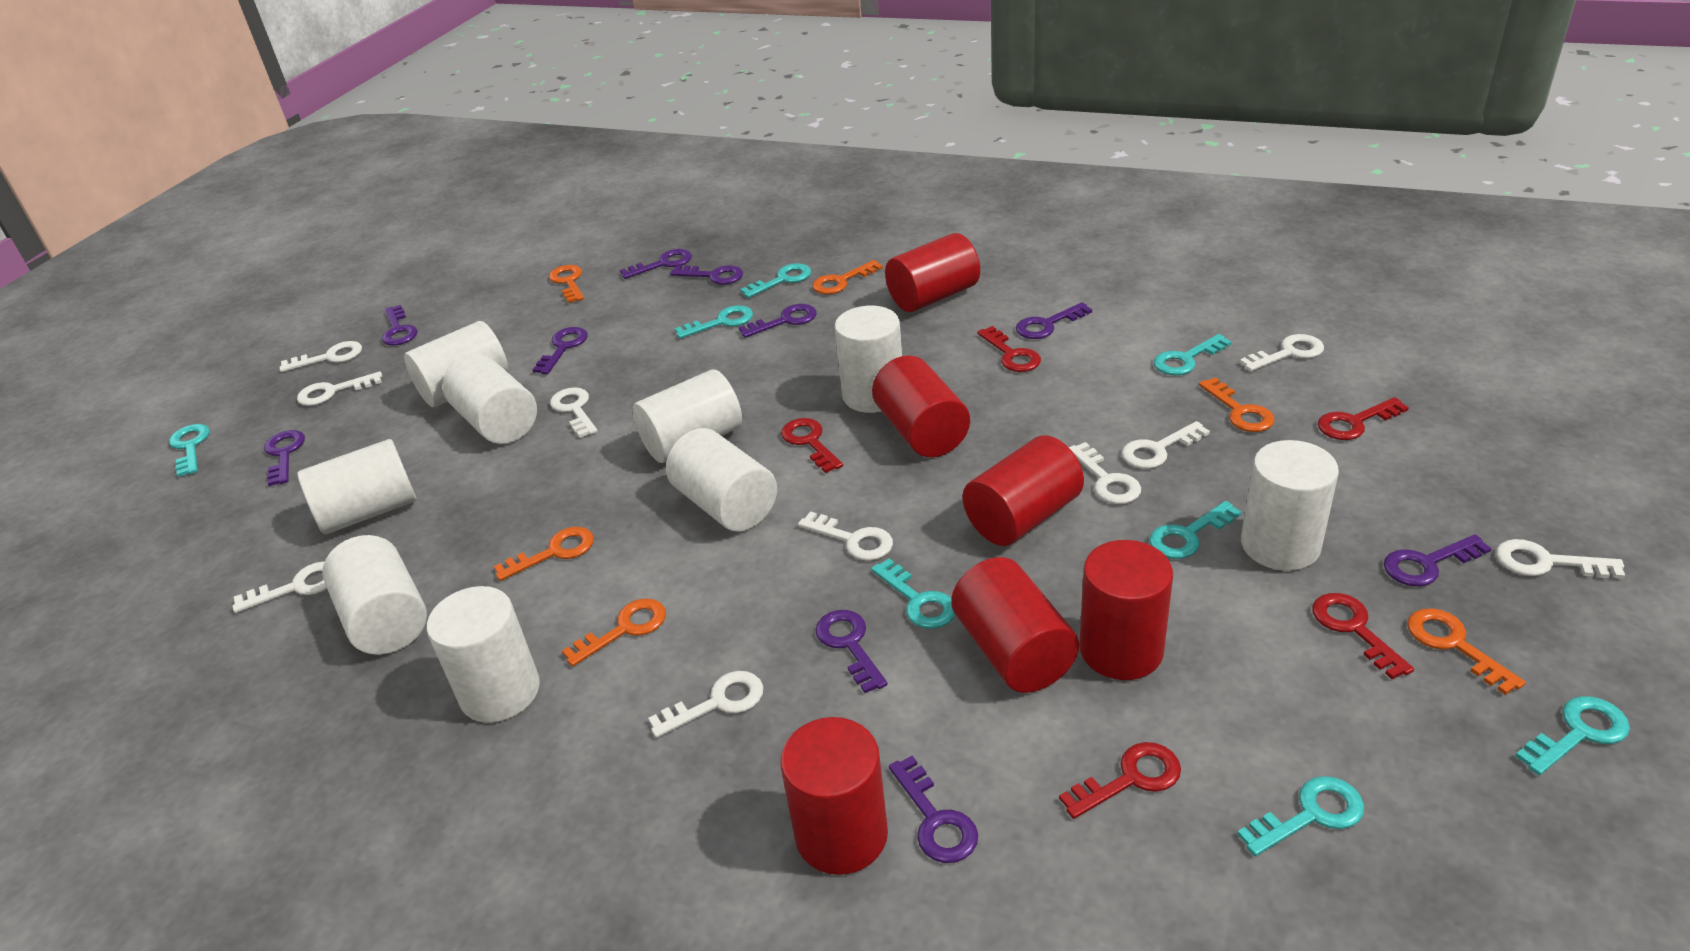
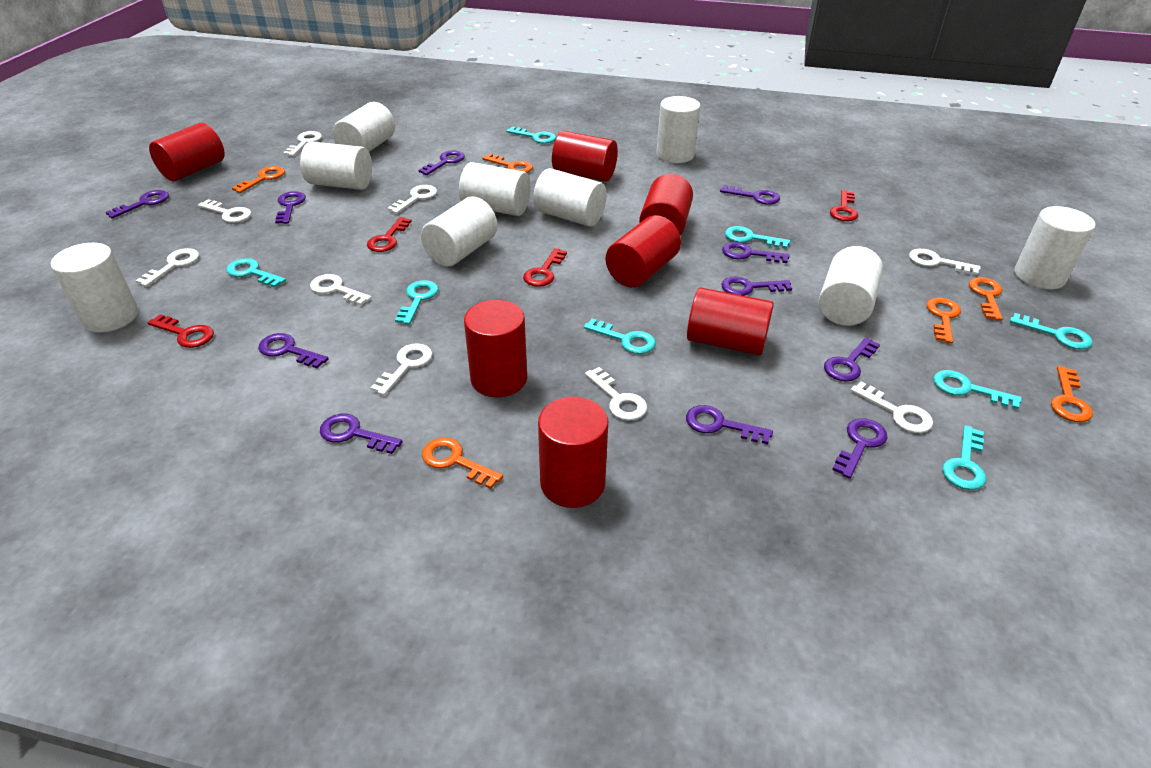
purple key: [264,430,305,486] [382,305,418,346] [533,327,588,374] [620,249,692,279] [670,265,743,285] [739,304,817,338] [815,610,888,693] [889,756,978,863] [1016,302,1092,339] [1384,534,1492,587] = 10 -> [106,190,169,219] [258,333,329,368] [275,191,306,224] [320,414,403,454] [418,150,465,175] [686,405,773,444] [720,185,780,205] [721,277,792,296] [722,242,790,263] [824,337,880,382] [832,418,887,479] = 11
red cylinder: [780,717,888,875] [872,355,970,457] [885,233,980,312] [951,557,1079,693] [963,435,1084,546] [1079,540,1173,680] = 6 -> [149,123,225,181] [464,300,527,397] [538,397,608,508] [552,131,618,182] [606,215,681,287] [639,174,693,235] [687,288,774,355] = 7
red key: [781,418,843,473] [977,326,1041,372] [1059,742,1181,819] [1312,593,1414,679] [1318,397,1409,440] = 5 -> [147,314,214,348] [367,217,412,252] [523,248,567,287] [830,190,858,221] = 4
white key: [233,561,327,613] [280,341,362,372] [297,371,382,406] [550,387,598,438] [648,671,763,738] [798,511,893,561] [1069,442,1141,504] [1122,421,1210,469] [1240,334,1324,371] [1496,539,1625,579] = 10 -> [136,248,199,287] [198,199,251,223] [283,131,322,156] [310,274,372,305] [371,343,432,395] [388,185,437,214] [585,367,647,421] [851,381,933,433] [909,249,981,275] = 9

